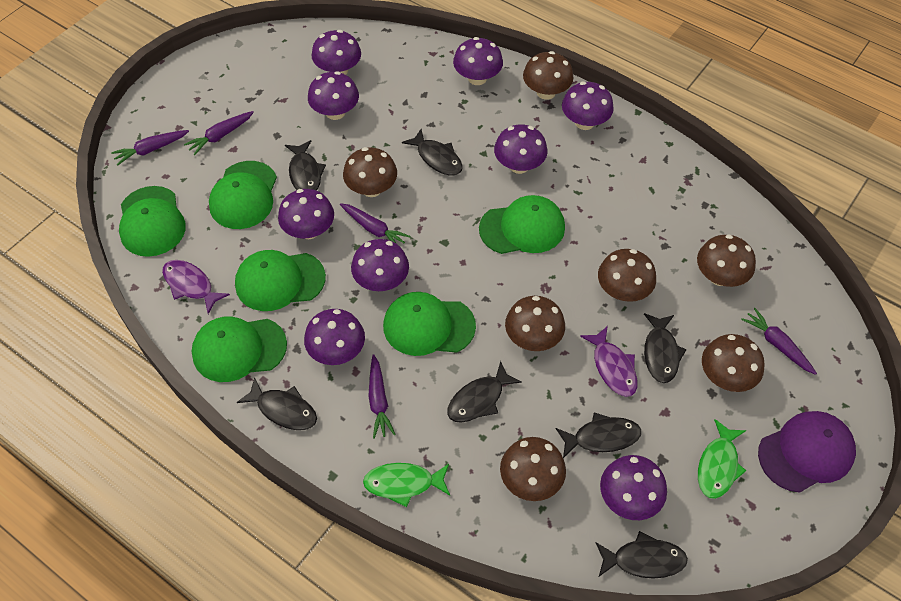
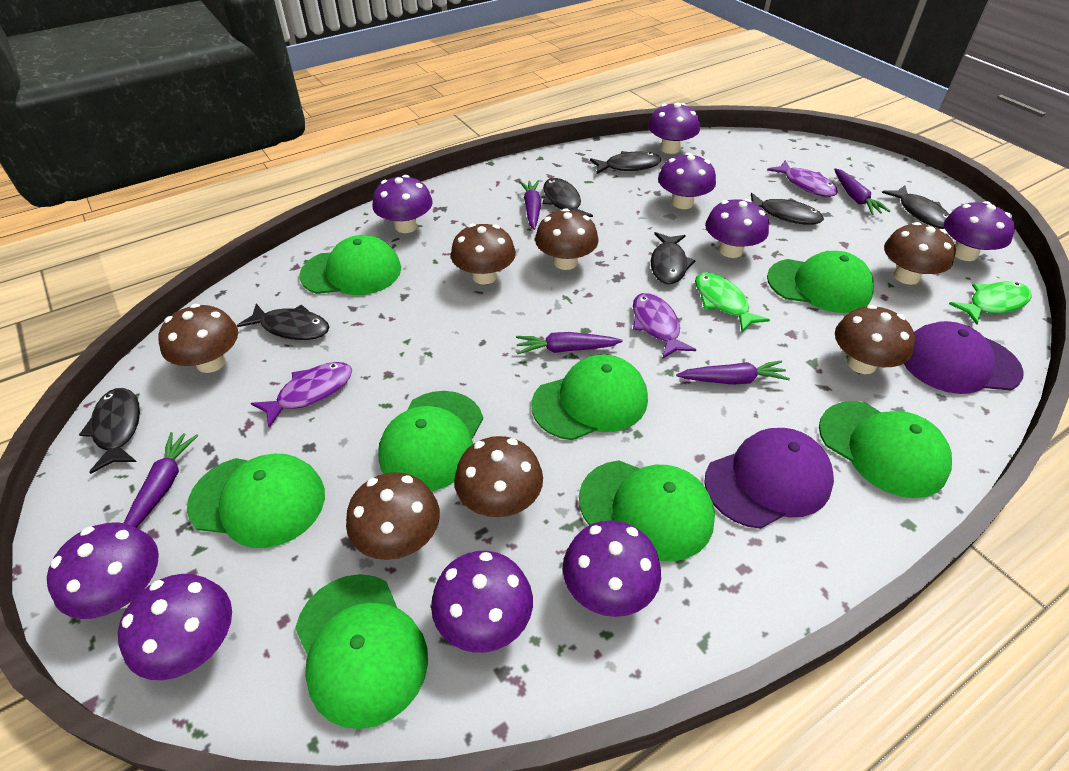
green cap: [119,186,186,257] [192,316,287,382] [209,161,277,229] [235,250,326,311] [383,292,476,356] [479,195,565,254] = 6 -> [187,454,325,548] [295,574,428,729] [299,235,401,295] [378,391,483,491] [532,355,648,440] [579,460,715,561] [767,251,874,313] [819,401,952,498] = 8
purple cap: [758,411,856,493] = 1 -> [704,428,834,529] [904,321,1024,394] = 2
purple fish: [162,260,230,314] [580,326,638,397] = 2 -> [251,362,352,428] [633,293,696,359] [767,160,838,197] = 3

